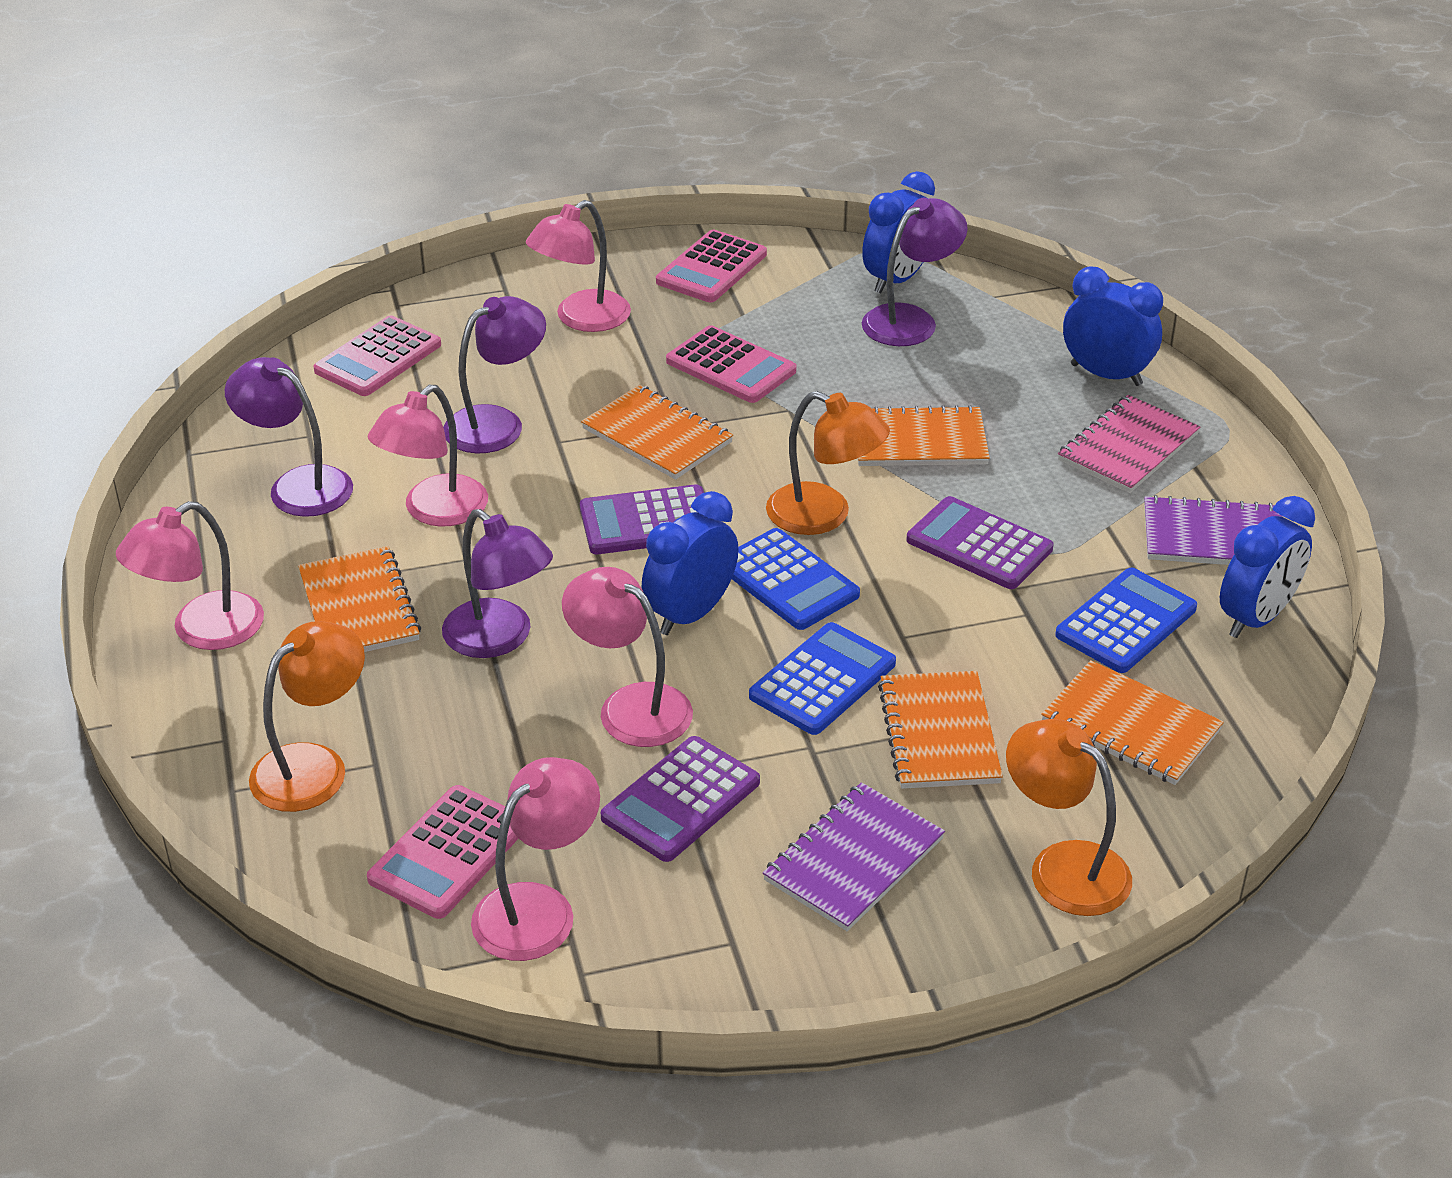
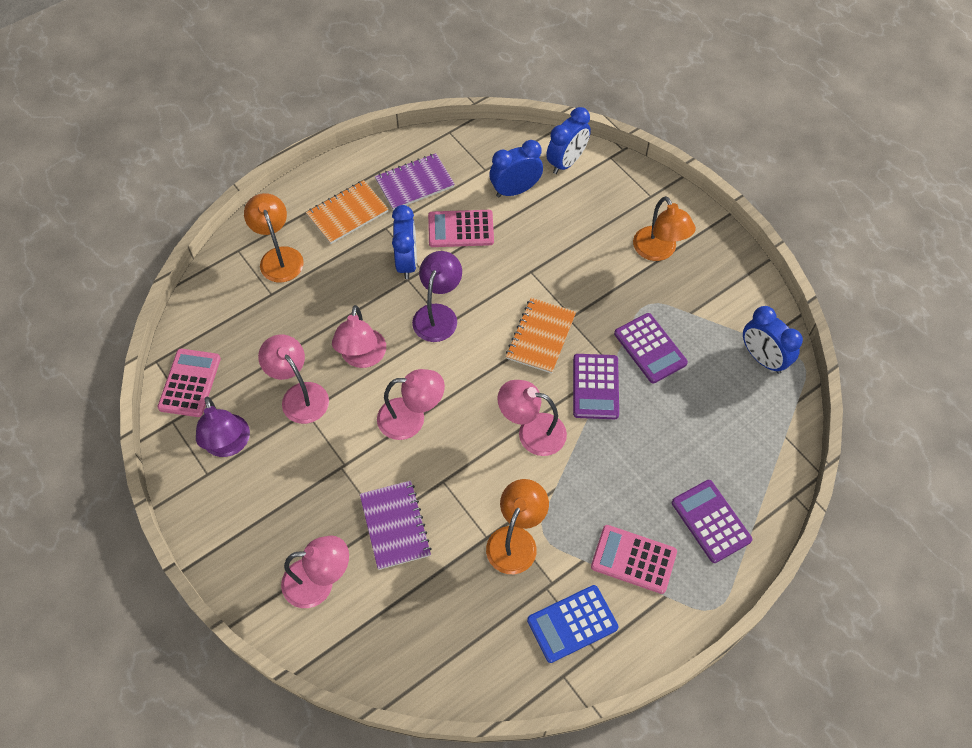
blue calculator: [732,528,860,630] [749,622,896,735] [1055,568,1197,673] = 3 -> [527,585,618,663] = 1
orange notebook: [298,546,421,652] [581,385,733,480] [858,405,990,466] [878,671,1003,789] [1041,660,1224,785] = 5 -> [306,180,388,244] [506,298,576,374] = 2
pink calculator: [313,315,441,396] [367,785,519,919] [656,230,767,302] [666,325,796,403] = 4 -> [158,349,221,417] [428,210,494,247] [591,525,677,594] = 3
pink notebook: [1058,395,1200,493] = 1 -> none = 0
purple lamp: [225,357,353,517] [442,509,553,658] [443,296,546,453] [862,198,968,346] = 4 -> [196,397,250,457] [412,251,462,342] = 2

